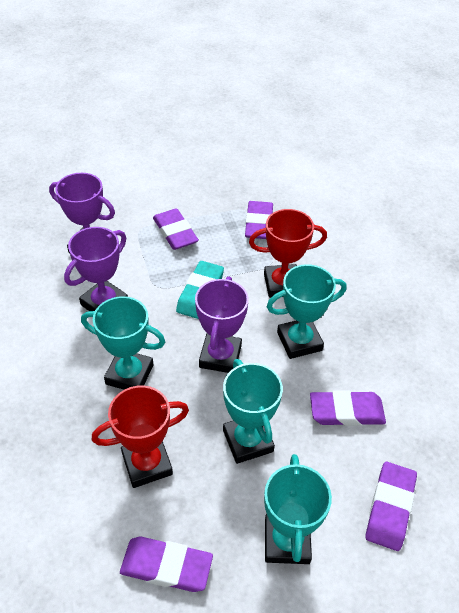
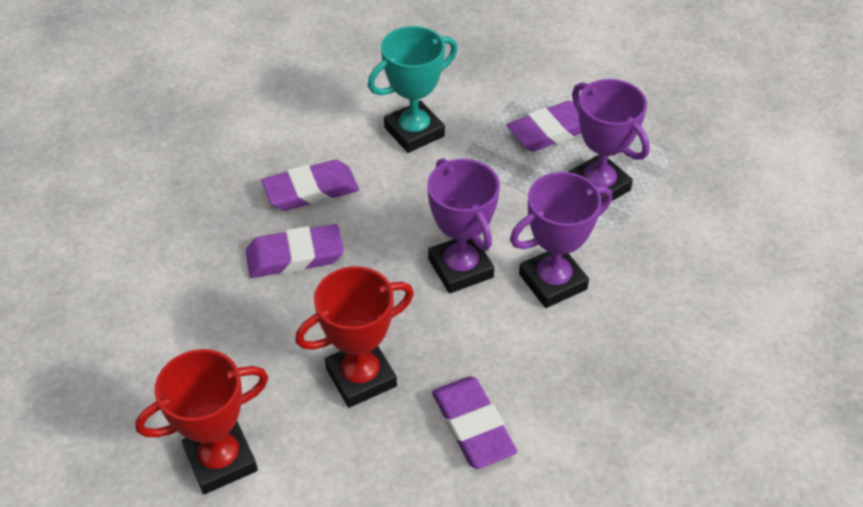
purple eraser: [120,537,213,592] [153,208,199,250] [245,201,273,239] [310,390,386,426] [365,462,417,551] = 5 -> [246,224,344,278] [262,160,359,211] [432,377,517,469] [507,101,581,152] = 4
turquoise eraser: [176,261,224,319] = 1 -> none = 0
turquoise trophy: [81,296,165,390] [223,359,283,464] [264,454,332,564] [267,264,347,359] = 4 -> [368,26,458,153] = 1

